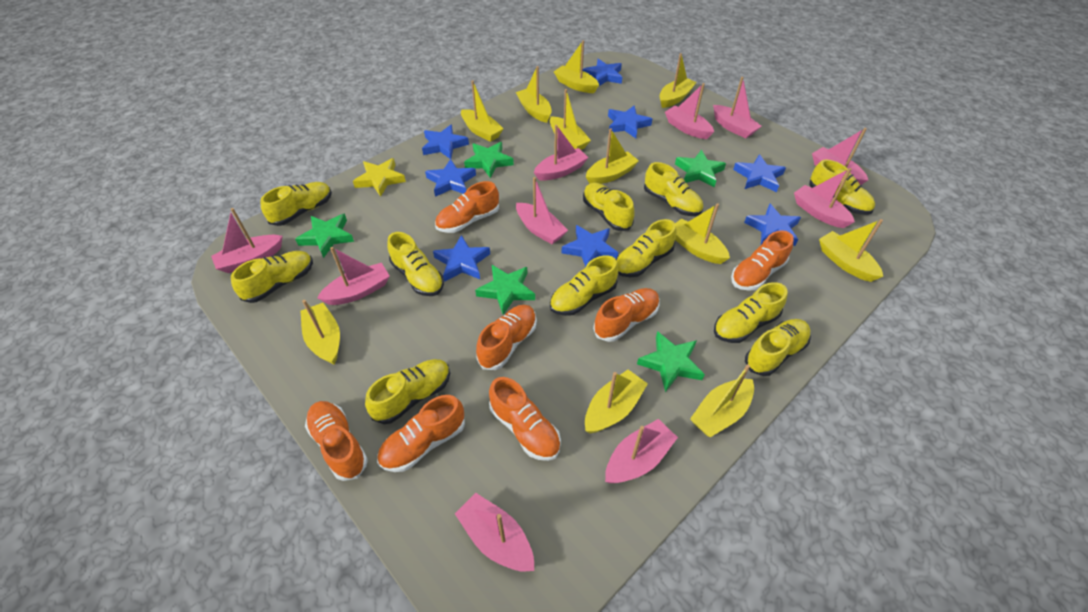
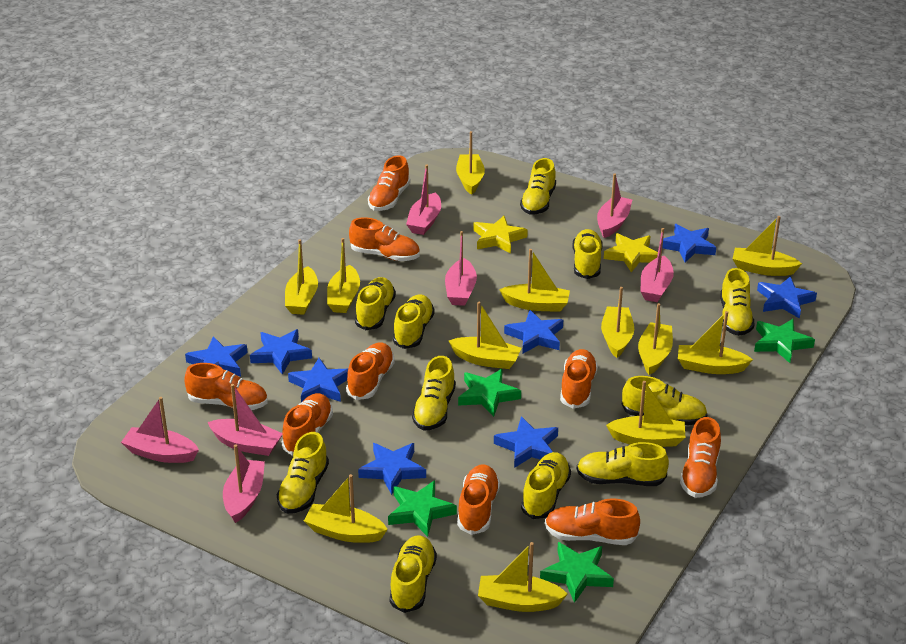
green star: [295,213,354,258] [464,142,514,178] [475,265,535,315] [637,331,705,392] [675,150,726,187] = 5 -> [388,480,457,537] [458,369,521,417] [540,542,614,603] [754,319,815,363] = 4
orange shoe: [305,401,368,481] [377,395,465,472] [435,181,499,233] [476,305,537,370] [489,377,561,461] [593,288,660,342] [731,230,794,291] = 7 -> [184,363,268,410] [282,393,333,456] [346,342,395,400] [349,217,420,261] [368,156,410,211] [457,464,500,535] [545,498,640,545] [560,349,598,409] [680,417,721,498] = 9
pink boat: [211,208,283,273] [317,247,390,305] [455,493,534,571] [516,177,568,244] [534,125,589,181] [605,419,678,483] [665,83,714,139] [713,77,762,138] [794,168,855,228] [812,128,868,185] = 10 -> [121,397,199,463] [208,384,283,456] [223,444,265,523] [406,165,441,235] [445,231,477,306] [597,173,632,238] [640,228,674,302] = 7
yellow boat: [301,300,340,364] [461,80,504,142] [516,66,552,123] [550,89,591,150] [554,40,599,93] [585,370,648,433] [586,128,639,184] [659,53,697,108] [675,203,730,264] [690,364,754,437] [819,219,883,282] = 11 -> [285,239,318,315] [304,474,388,543] [327,238,360,313] [449,302,522,369] [456,131,485,195] [478,542,568,612] [499,249,570,312] [601,287,634,358] [606,381,685,447] [638,303,673,375] [678,311,753,374] [733,216,802,276] = 12
yellow star: [353,158,406,197] = 1 -> [473,216,528,254] [604,233,658,272] = 2

